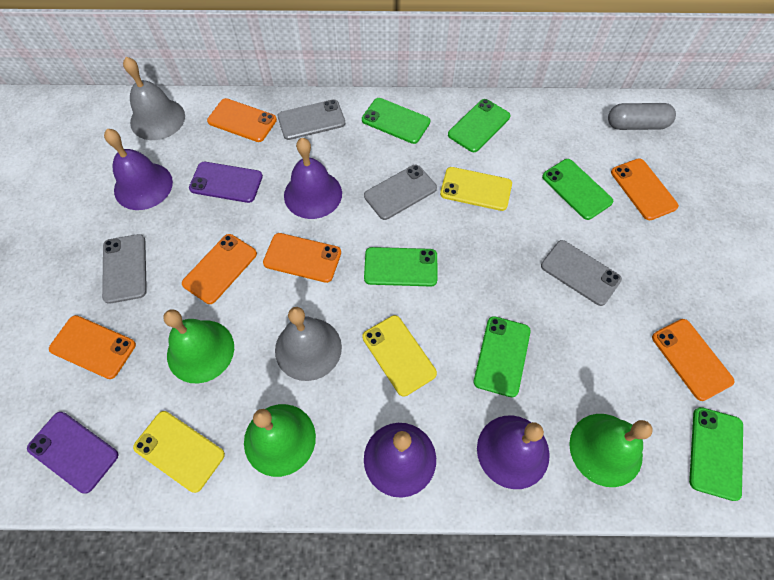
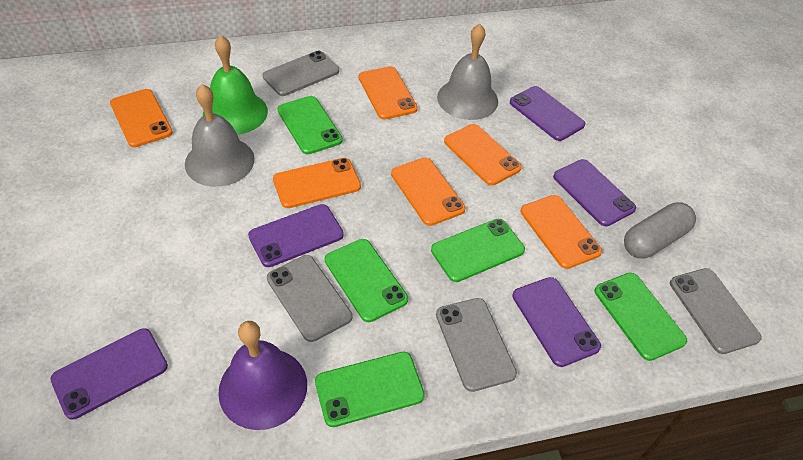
green bell: [163,309,234,383] [244,404,316,477] [569,414,653,487] = 3 -> [203,35,268,135] = 1
green phone: [362,98,430,144] [364,247,437,286] [448,99,511,152] [474,316,531,397] [542,159,613,220] [689,407,743,501] = 6 -> [277,96,343,154] [315,352,425,427] [325,239,408,322] [431,219,525,282] [595,273,687,361] = 5
purple bell: [104,129,173,210] [284,138,342,219] [364,423,436,498] [477,415,550,489] = 4 -> [218,321,307,430] = 1
purple phone: [27,412,118,494] [189,162,263,203] = 2 -> [50,328,168,420] [248,204,344,267] [510,86,585,141] [512,277,601,367] [553,159,636,226] = 5
yellow phone: [133,411,225,493] [362,315,437,397] [440,167,512,211] = 3 -> none = 0

